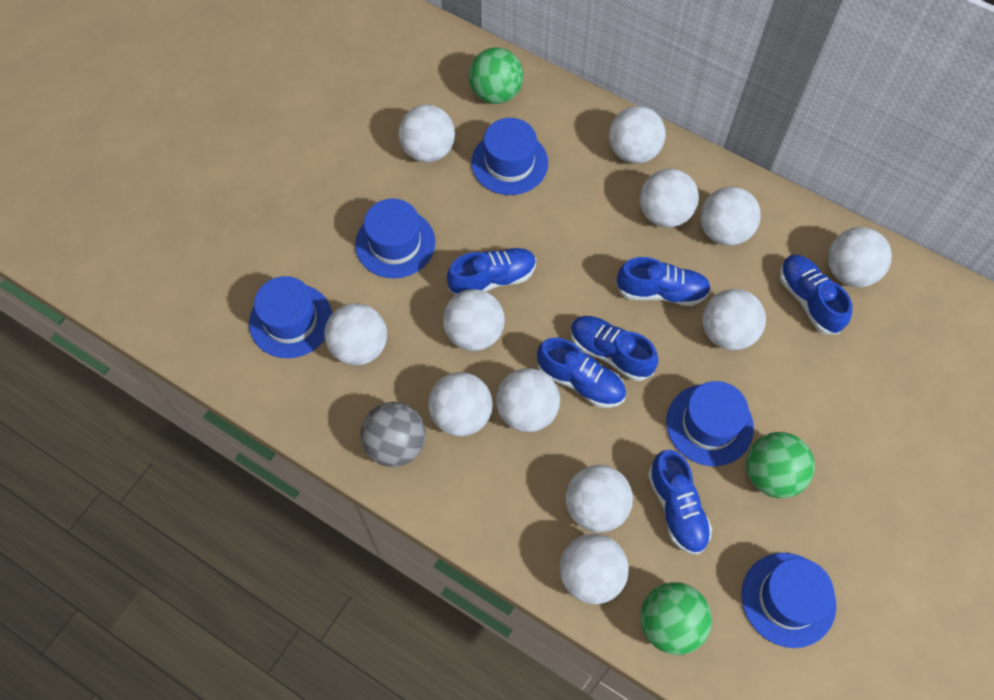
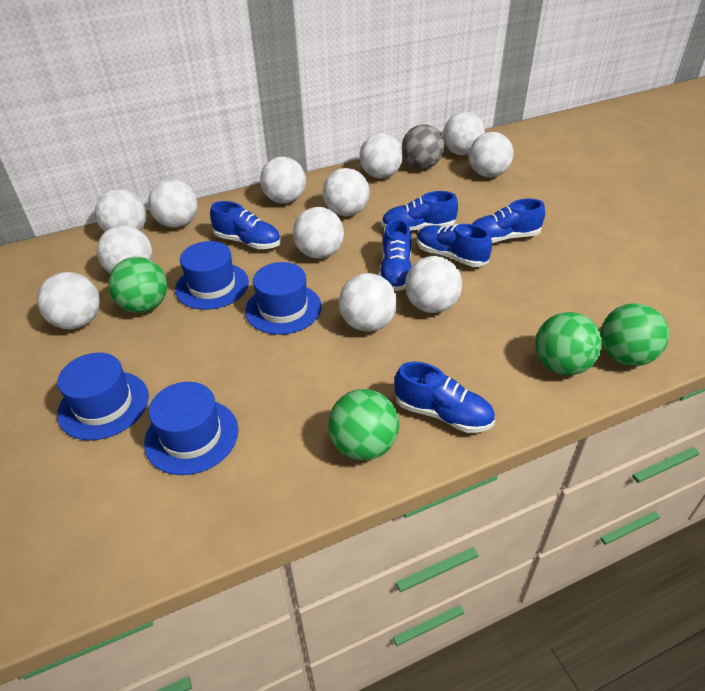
blue hat: [249,276,332,358] [355,199,435,278] [471,118,548,195] [666,381,754,466] [742,553,836,648] = 5 -> [57,353,149,440] [144,382,238,475] [175,241,249,310] [245,262,322,335] = 4
green ball: [469,48,523,104] [641,582,712,655] [746,432,815,498] = 3 -> [108,257,167,313] [328,389,399,460] [536,312,602,375] [600,303,669,366] = 4

